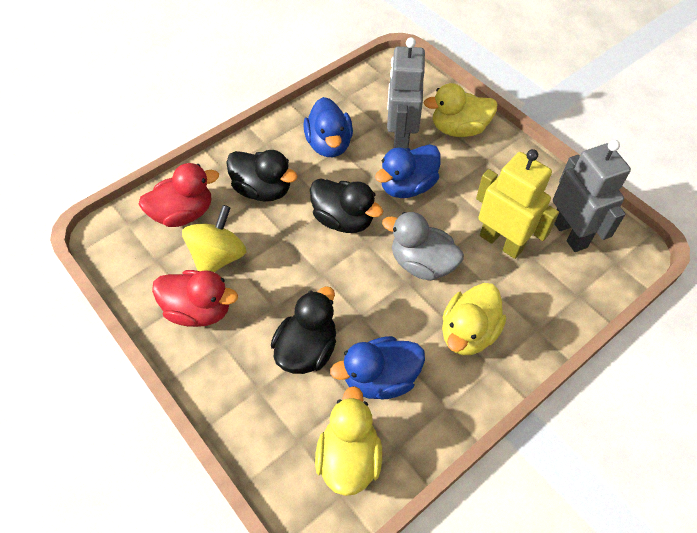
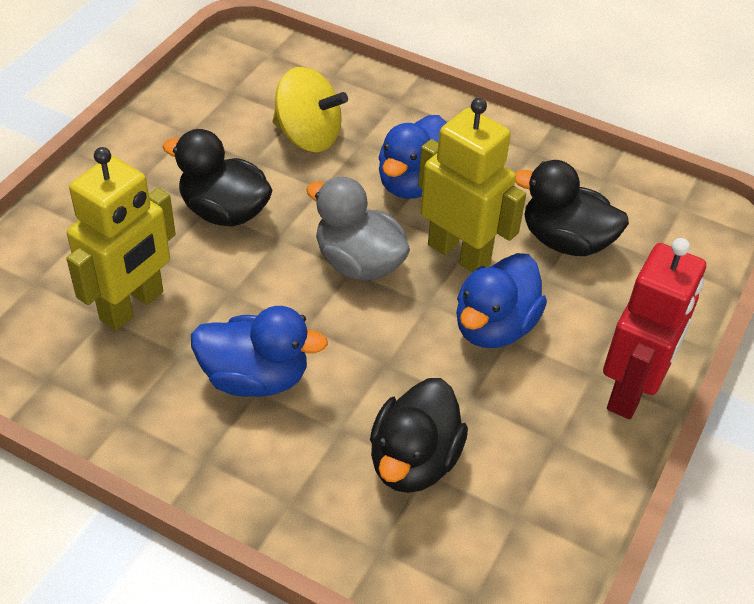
grey robot: [387,37,425,148] [553,140,631,252] = 2 -> none = 0
red duck: [139,163,219,227] [152,270,238,327] = 2 -> none = 0
red robot: none = 0 -> [603,238,706,419] = 1
yellow duck: [315,386,382,496] [423,83,497,137] [442,283,506,355] = 3 -> none = 0
yellow robot: [476,149,559,259] = 1 -> [66,147,176,331] [418,98,526,272] = 2

